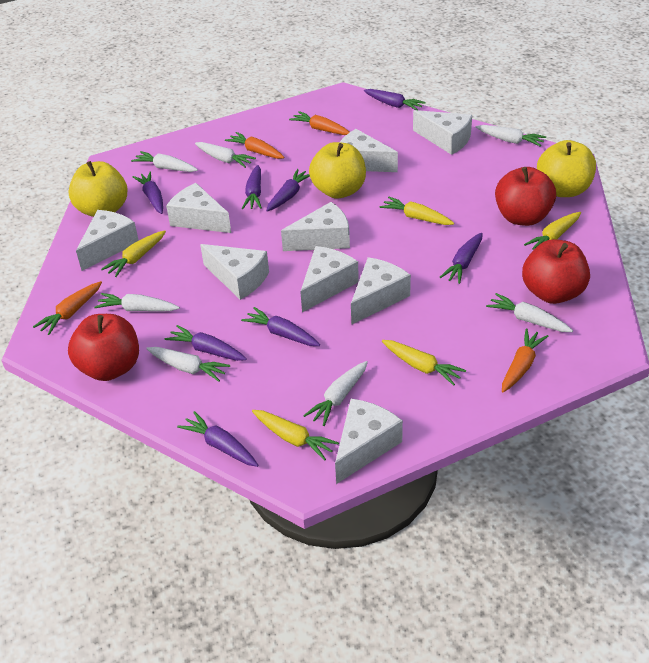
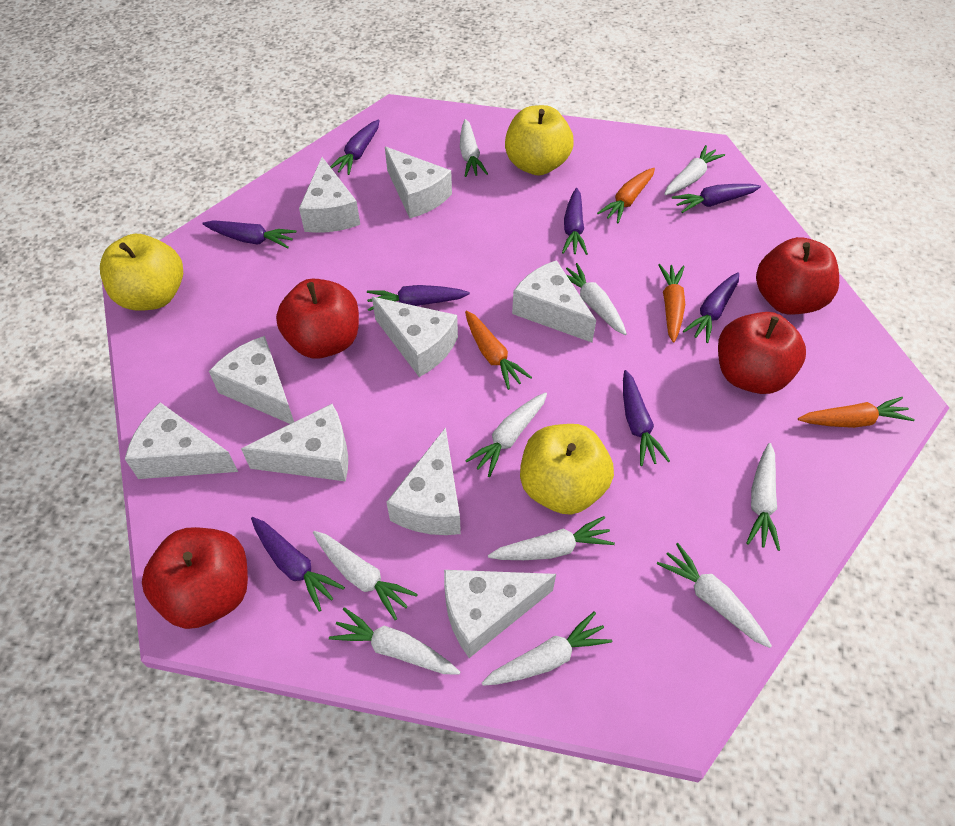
red apple: [68,314,139,381] [495,167,556,226] [522,239,590,304] = 3 -> [142,527,248,629] [276,278,359,359] [718,312,806,394] [756,237,839,315] = 4
white carrot: [94,293,180,311] [131,151,198,172] [146,347,230,382] [195,142,256,168] [303,361,368,426] [476,125,546,147] [486,293,573,332] = 7 -> [313,531,418,620] [329,607,460,675] [460,119,488,177] [465,392,547,477] [482,611,612,686] [488,516,615,560] [566,263,627,335] [657,543,772,648] [664,145,725,195] [746,443,780,551] = 10
yellow carrot: [101,230,166,277] [252,410,339,461] [380,196,454,225] [382,340,466,386] [524,212,581,250] = 5 -> none = 0

